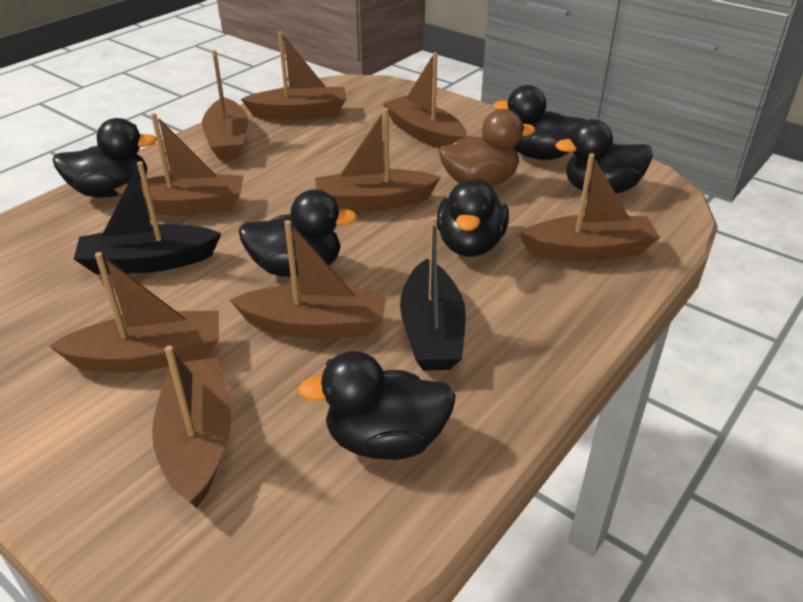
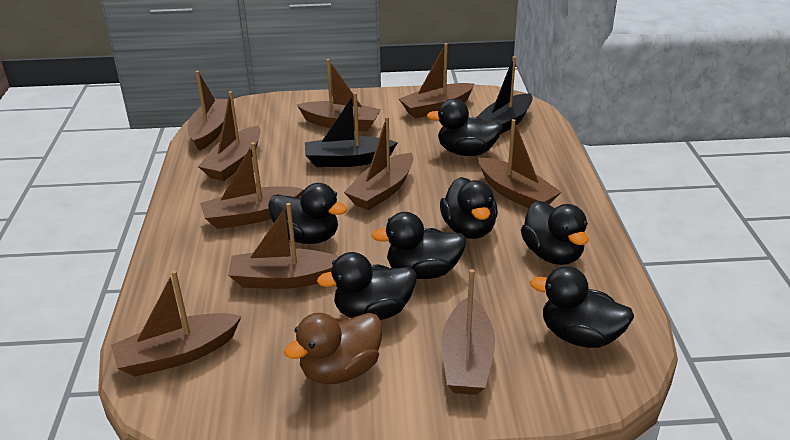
black duck: [53,118,157,198] [238,189,358,277] [298,351,456,460] [437,178,509,257] [493,85,586,160] [556,119,653,194] = 6 -> [268,183,347,244] [317,252,416,320] [371,212,466,279] [426,99,503,156] [440,177,498,239] [521,201,589,265] [530,266,634,348] = 7
brown boat: [49,252,219,372] [114,113,244,215] [152,346,231,508] [202,50,248,161] [230,220,386,338] [241,31,346,120] [315,108,441,211] [383,52,467,148] [519,153,660,262] = 9 -> [111,270,242,377] [187,71,228,151] [198,91,261,181] [200,142,304,229] [228,203,338,289] [296,59,381,132] [344,117,413,210] [399,43,475,118] [441,269,495,395] [478,119,561,208] = 10

